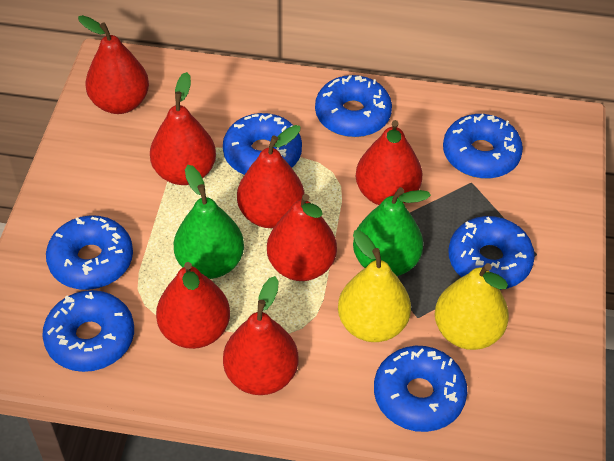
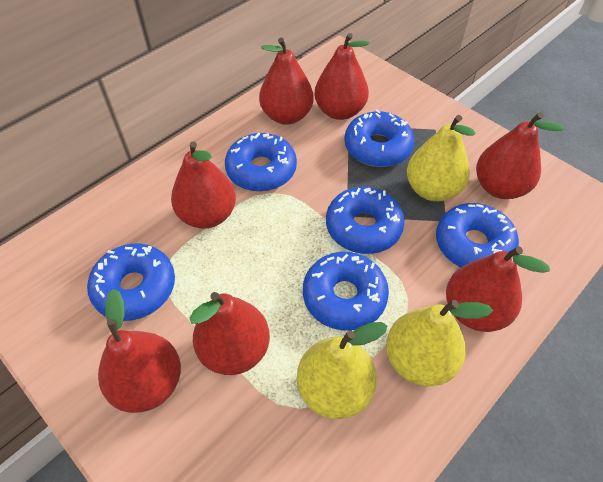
blue donut: [42,290,134,372] [46,215,133,290] [223,113,302,175] [315,75,392,137] [374,346,467,432] [443,114,523,179] [448,216,535,290] = 7 -> [87,243,175,321] [225,133,297,192] [303,252,389,331] [326,187,405,254] [344,110,415,167] [436,203,519,268] = 6
green pear: [174,165,244,279] [353,187,431,276] = 2 -> none = 0
yellow pear: [338,230,411,342] [435,263,509,350] = 2 -> [297,322,387,419] [386,300,493,386] [407,115,475,201] = 3

